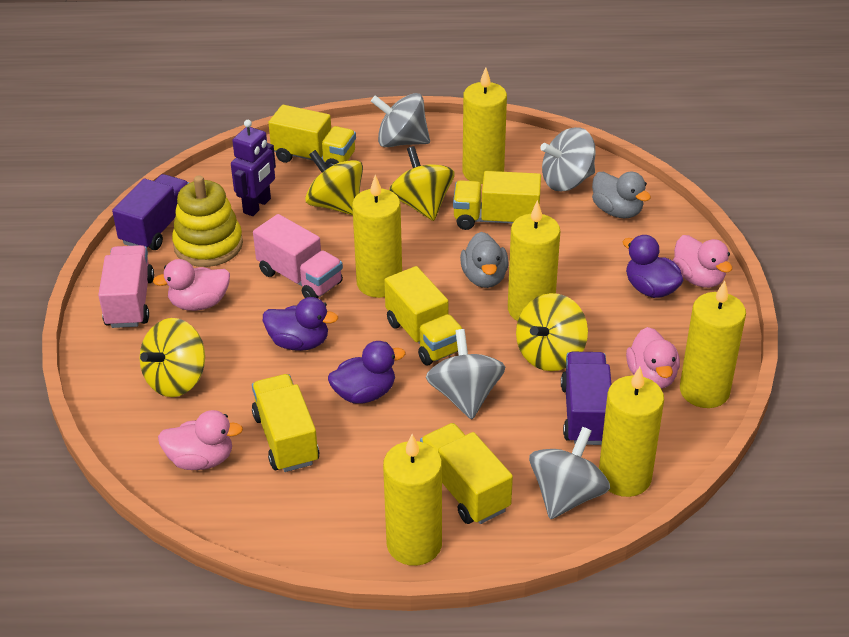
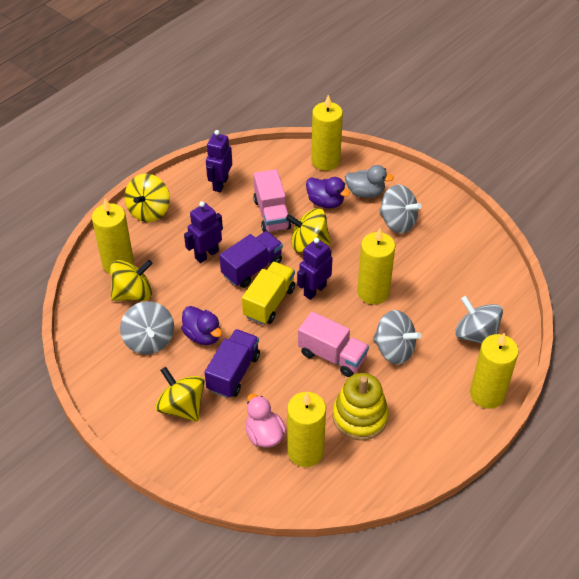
grey duck: [460,232,509,288] [592,172,651,218] = 2 -> [345,165,394,198] = 1
pink duck: [153,259,230,311] [158,410,243,470] [626,327,680,389] [673,235,732,288] = 4 -> [246,394,286,448] = 1
purple duck: [263,297,338,351] [328,341,406,404] [622,235,684,298] = 3 -> [181,306,222,345] [306,177,350,208] = 2
purple robot: [231,120,276,216] = 1 -> [184,201,223,263] [206,130,232,192] [297,238,332,300] = 3
yellow candle: [352,175,402,298] [383,434,442,566] [462,67,507,184] [508,200,560,321] [599,367,664,497] [680,281,746,408] = 6 -> [92,199,134,274] [287,392,326,467] [311,95,343,171] [357,228,395,305] [470,333,519,409] = 5
yellow truck: [252,374,319,472] [268,105,356,168] [384,266,462,366] [420,423,513,524] [453,171,541,230] = 5 -> [242,261,295,325] = 1

